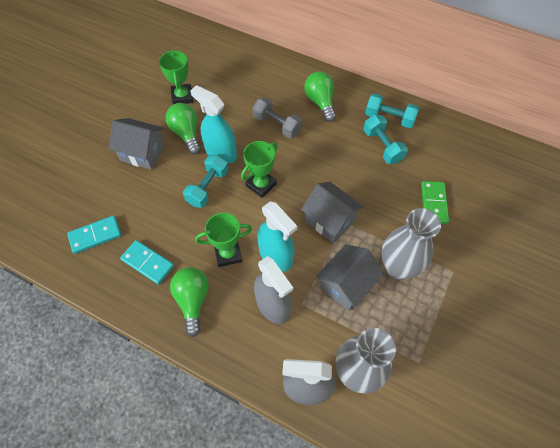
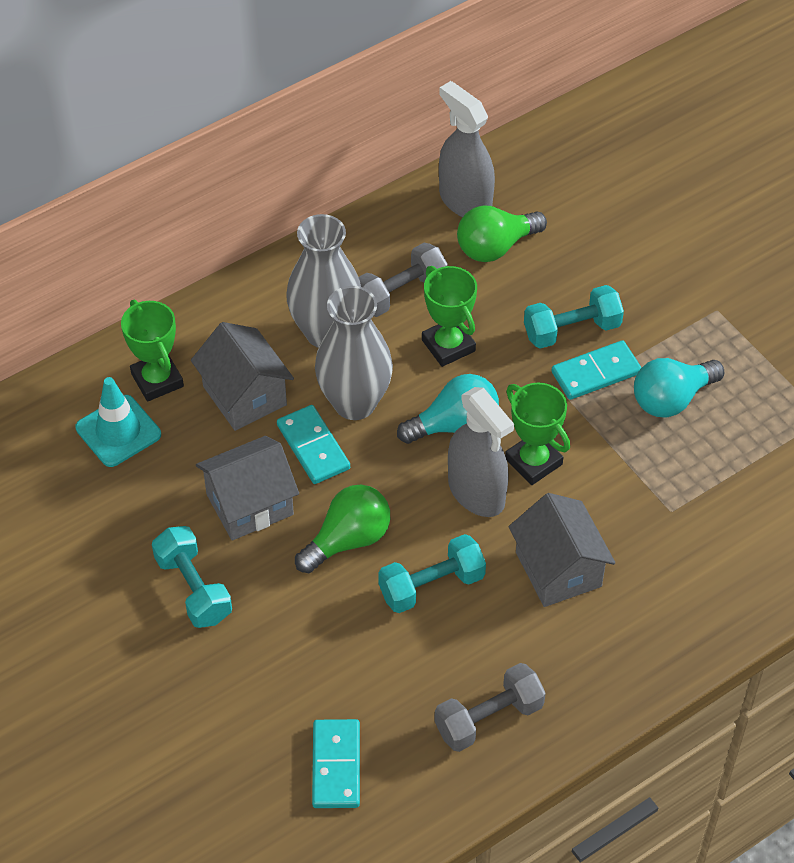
green domino: [421,181,449,224] = 1 -> none = 0
green light bulb: [166,103,201,155] [170,267,209,337] [304,71,336,122] = 3 -> [295,485,390,573] [457,205,547,262] = 2
grey dumbbell: [253,97,303,138] = 1 -> [359,243,448,317] [434,663,546,752] = 2
turquoise domino: [67,216,121,254] [120,240,174,285] = 2 -> [277,405,350,484] [312,719,360,808] [551,340,641,400] = 3
turquoise light bulb: none = 0 -> [397,374,499,444] [634,358,724,417] = 2
turquoise spray bottle: [190,85,237,164] [257,202,297,272] = 2 -> none = 0
turquoise traffic cone: none = 0 -> [76,377,161,467] = 1

